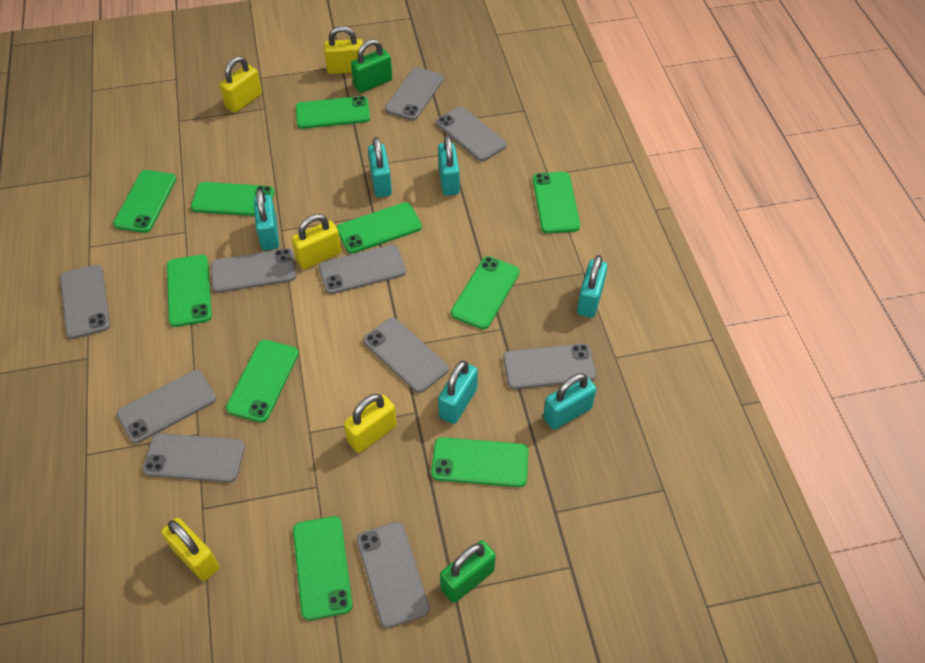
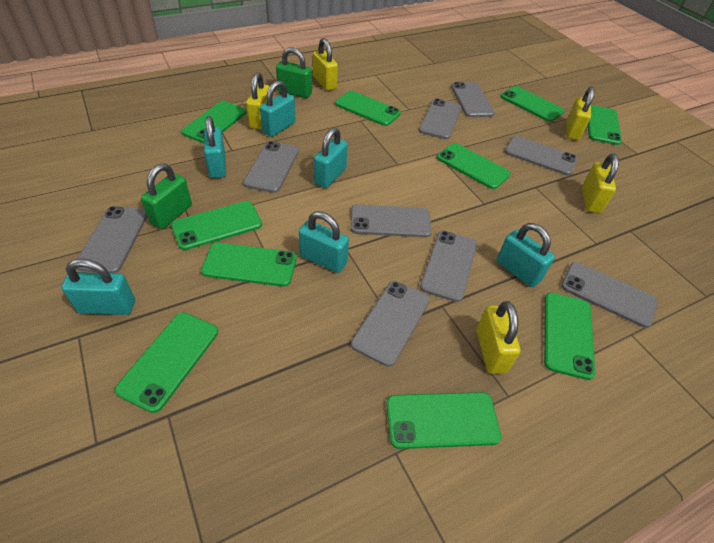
grey phone: [60,265,110,339] [117,370,216,444] [143,433,245,483] [211,248,296,293] [319,245,406,294] [357,522,430,628] [363,318,448,393] [385,67,444,121] [436,107,507,162] [503,343,596,390] = 10 -> [76,206,147,273] [243,141,299,193] [351,204,432,237] [351,281,430,367] [419,98,461,139] [420,231,477,302] [451,82,495,117] [505,136,578,176] [561,262,658,328] = 9

